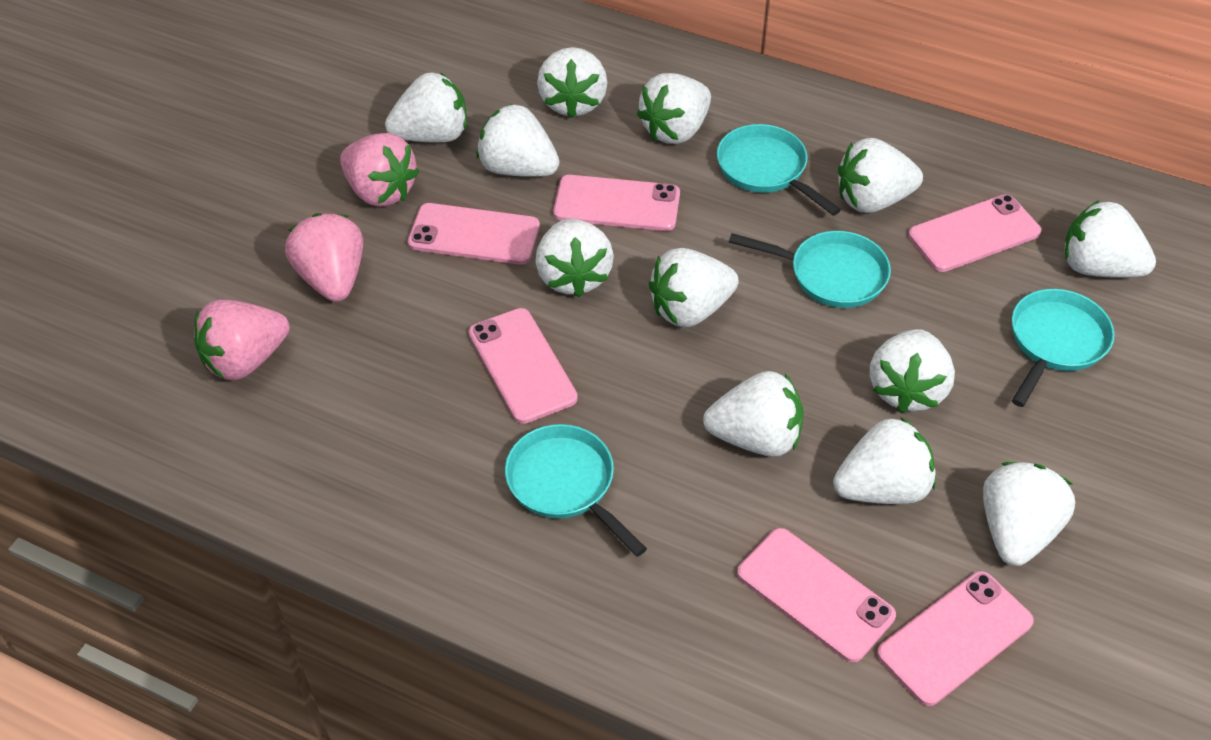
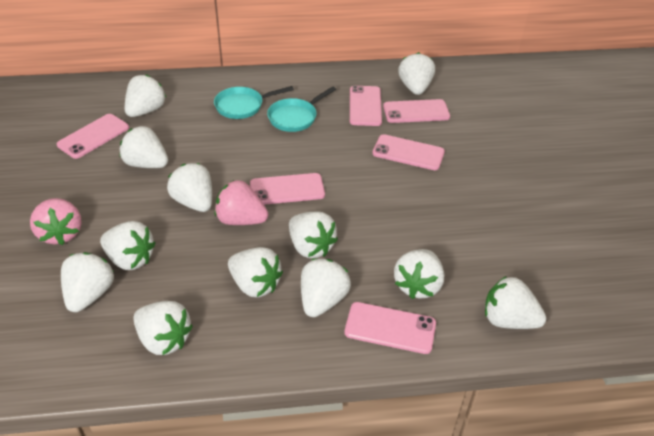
pink strawberry: [194,300,290,380] [285,213,363,302] [340,133,419,207] = 3 -> [30,198,82,245] [215,180,268,225] = 2
turquoise pan: [505,424,647,557] [717,124,841,216] [729,231,891,308] [1012,289,1114,407] = 4 -> [214,86,294,119] [267,86,336,132] = 2

